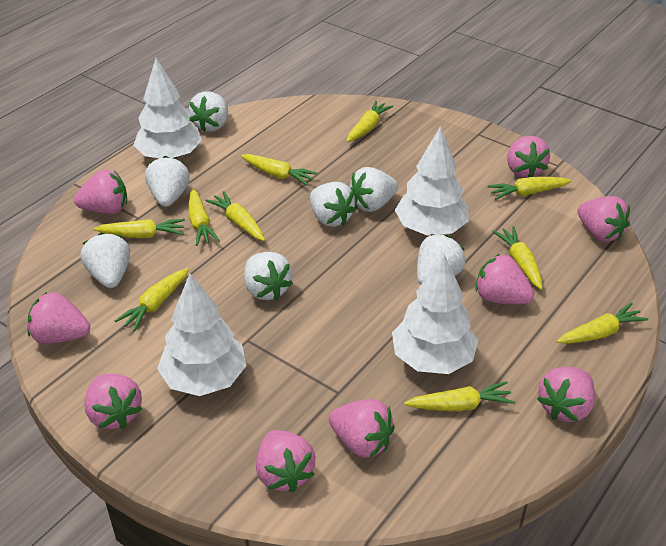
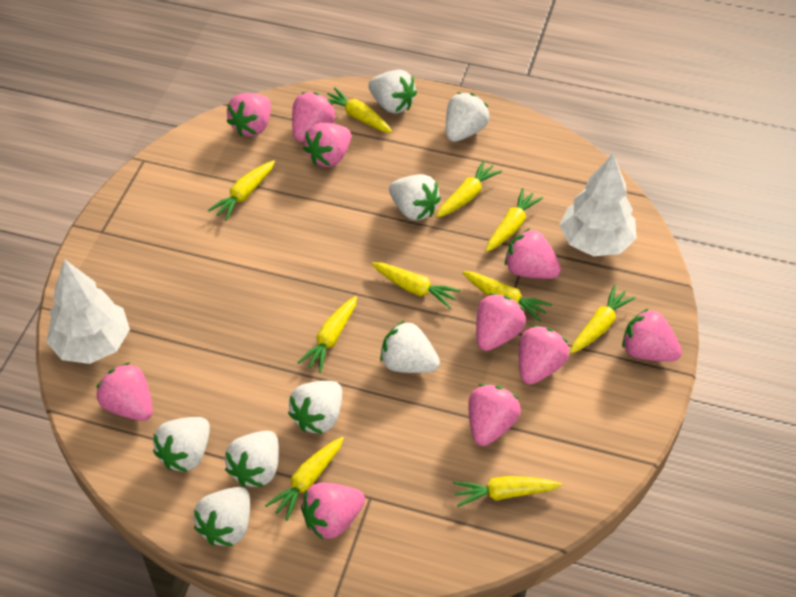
pink strawberry: [28,292,90,344] [74,170,127,214] [84,374,142,429] [256,430,315,493] [329,399,395,458] [475,254,534,304] [507,136,550,178] [537,367,595,422] [577,196,630,242] = 9 -> [96,362,153,421] [227,93,271,137] [292,92,336,142] [301,482,365,540] [303,123,351,167] [468,384,521,446] [476,293,526,351] [505,228,561,279] [519,325,569,385] [622,308,682,362] = 10
white strawberry: [80,233,130,288] [145,156,190,207] [189,91,228,132] [244,252,293,300] [310,182,357,227] [350,167,398,212] [417,234,465,285] = 7 -> [153,417,210,472] [194,487,250,546] [225,431,279,487] [288,381,342,434] [368,70,417,114] [380,321,440,373] [389,174,441,221] [446,93,490,142] = 8
white tree: [133,58,202,159] [157,274,246,396] [392,254,478,374] [395,126,469,235] = 4 -> [46,259,130,364] [560,154,637,256] = 2

